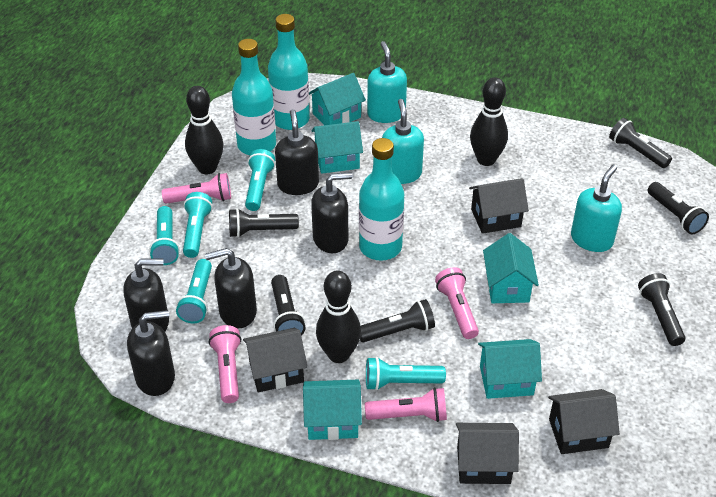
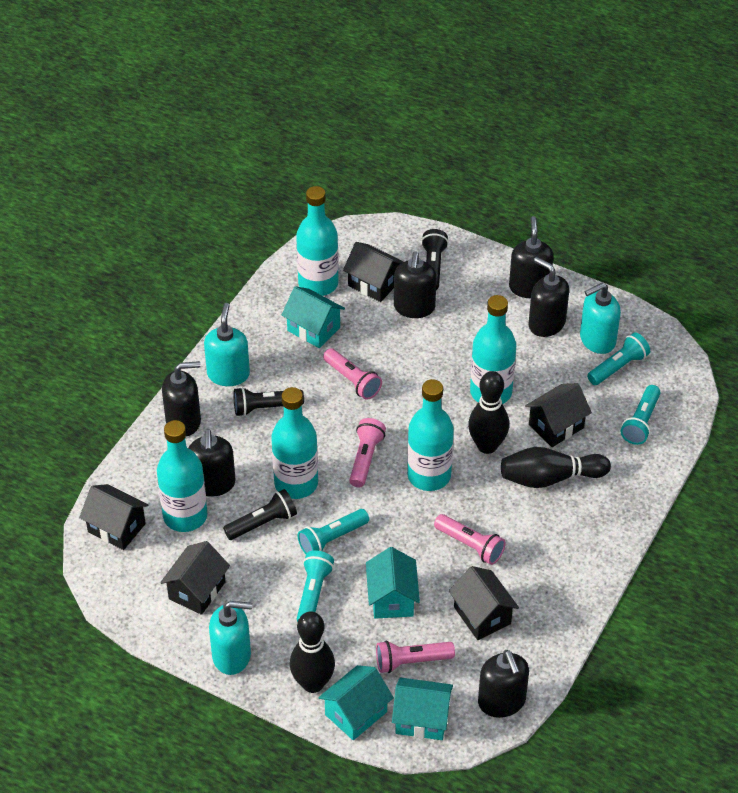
black flashlight: [229,208,299,238] [271,275,305,335] [360,299,435,342] [609,118,672,168] [638,273,685,346] [648,182,709,234] = 6 -> [223,489,297,540] [233,387,304,416] [421,229,449,290] = 3
black house: [243,328,307,392] [456,423,519,484] [469,178,529,234] [548,389,620,454] = 4 -> [79,484,148,550] [160,541,230,615] [343,242,403,302] [449,566,519,640] [525,383,592,447] = 5
black soap dispenser: [123,259,169,331] [127,310,175,396] [205,248,257,329] [275,109,319,195] [311,172,353,253] = 5 -> [162,361,201,436] [188,429,236,497] [394,252,437,318] [478,650,529,718] [509,216,554,298] [529,257,569,337] = 6
turquoise bottle: [232,39,276,155] [268,14,310,130] [359,138,404,260] = 3 -> [157,420,208,532] [271,387,318,499] [296,186,339,296] [407,379,454,491] [470,295,516,404] = 5
turquoise flashlight: [149,206,180,265] [176,259,212,323] [183,192,213,258] [245,149,275,211] [366,357,446,391] = 5 -> [297,551,334,622] [298,509,369,554] [587,332,650,385] [621,385,661,445] = 4
turquoise house: [303,380,362,440] [309,73,366,125] [311,121,363,174] [478,339,542,399] [483,233,539,303] = 5 -> [282,286,345,348] [318,665,394,740] [366,547,420,618] [392,677,453,740] = 4

